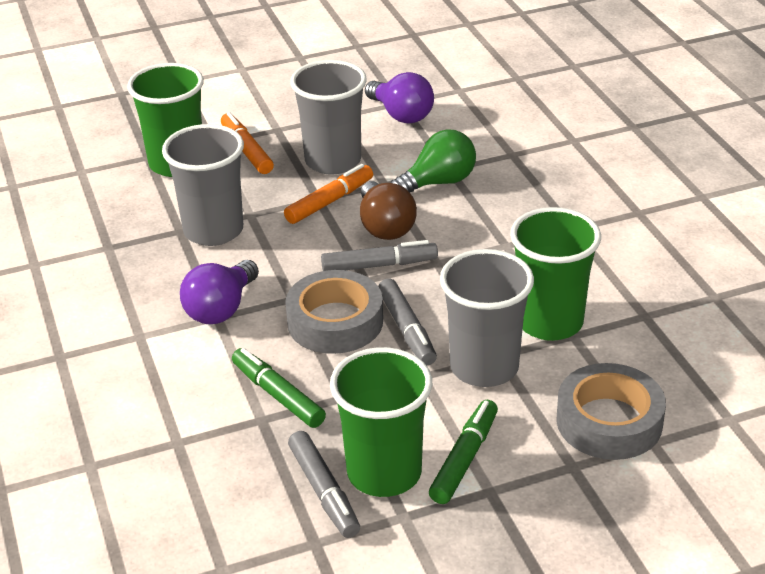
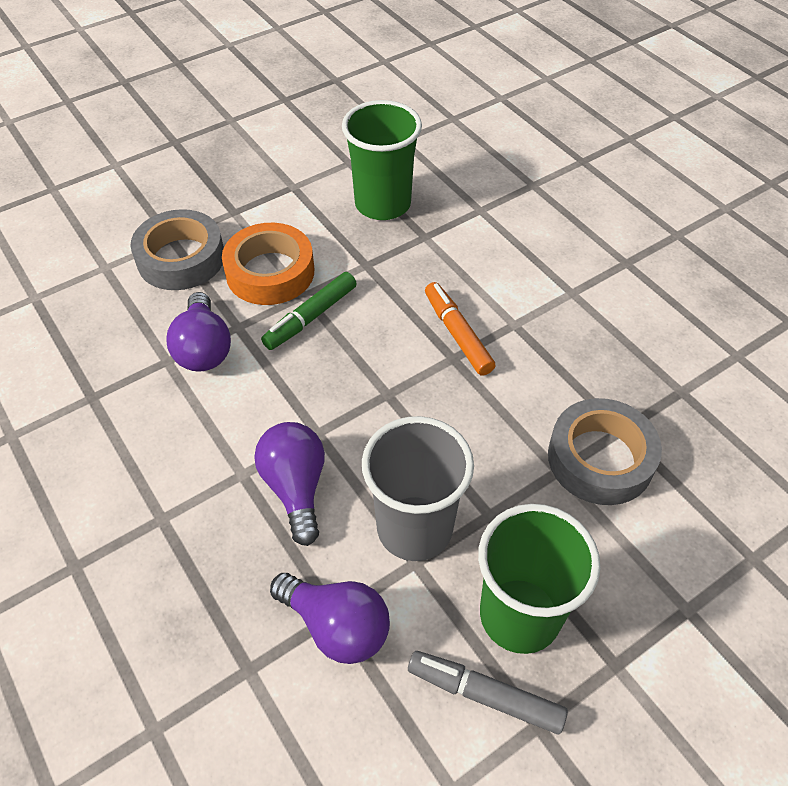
brown light bulb: [360,181,417,240] = 1 -> none = 0
green cup: [127,63,204,177] [330,347,432,497] [510,207,601,341] = 3 -> [342,100,422,220] [478,504,600,654] = 2
green light bulb: [390,129,476,192] = 1 -> none = 0
green marker: [232,348,326,428] [429,400,498,504] = 2 -> [261,272,357,350] = 1
grey cup: [162,124,244,246] [290,60,367,175] [440,249,534,387] = 3 -> [362,416,474,561] = 1
grey marker: [288,431,360,538] [321,240,438,271] [378,278,437,365] = 3 -> [408,651,568,734] = 1
orange marker: [221,112,274,174] [284,164,373,224] = 2 -> [425,282,496,376] = 1
orange tape: none = 0 -> [222,223,314,305] = 1
purple light bulb: [180,260,259,324] [365,72,434,123] = 2 -> [166,292,231,372] [254,422,325,546] [270,573,390,664] = 3

